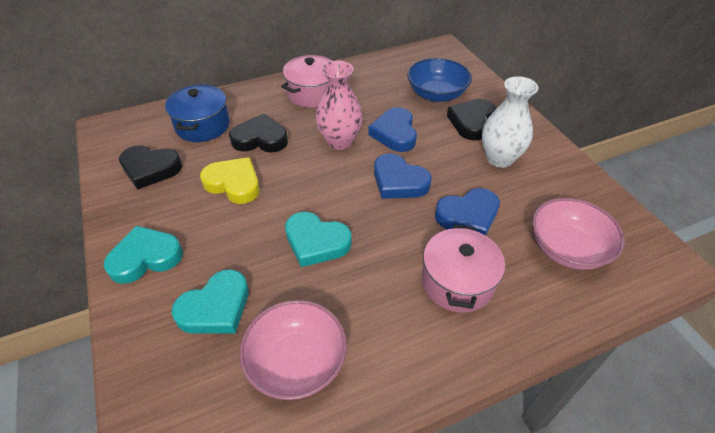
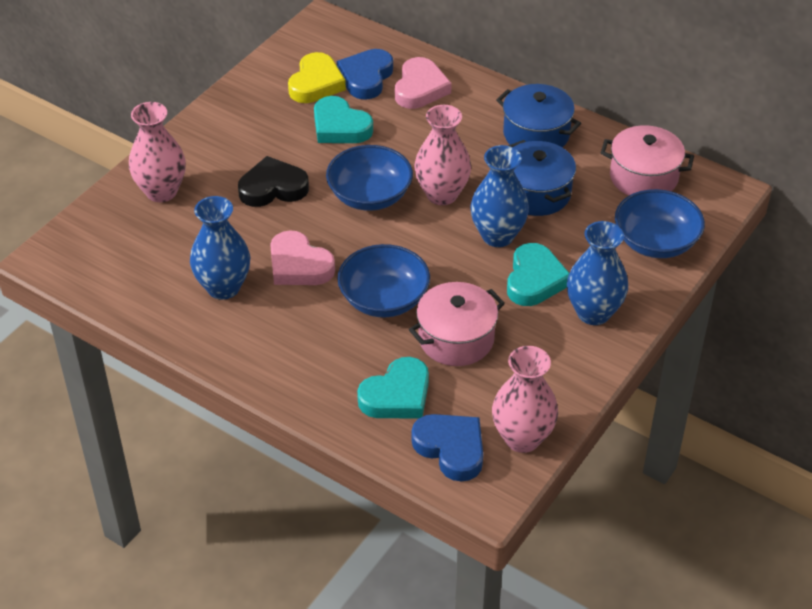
black heart: [119,145,182,190] [229,114,288,152] [447,99,496,140] = 3 -> [238,156,309,207] = 1
blue bowl: [407,58,472,102] = 1 -> [326,145,413,211] [337,244,430,317] [615,189,705,258] = 3
blue heart: [368,107,417,152] [374,153,431,199] [435,188,500,236] = 3 -> [337,49,393,100] [412,414,483,482] = 2
blue pot: [165,84,230,142] = 1 -> [496,84,581,147] [508,140,576,216] = 2
blue vase: none = 0 -> [190,196,250,300] [470,145,529,247] [567,221,628,325] = 3
pink bowl: [239,300,347,400] [532,198,625,270] = 2 -> none = 0
pink heart: none = 0 -> [270,230,335,285] [395,57,452,109] = 2
pink vase: [316,61,363,150] = 1 -> [129,102,186,202] [414,105,471,205] [492,346,558,453] = 3
white vase: [482,76,538,168] = 1 -> none = 0

